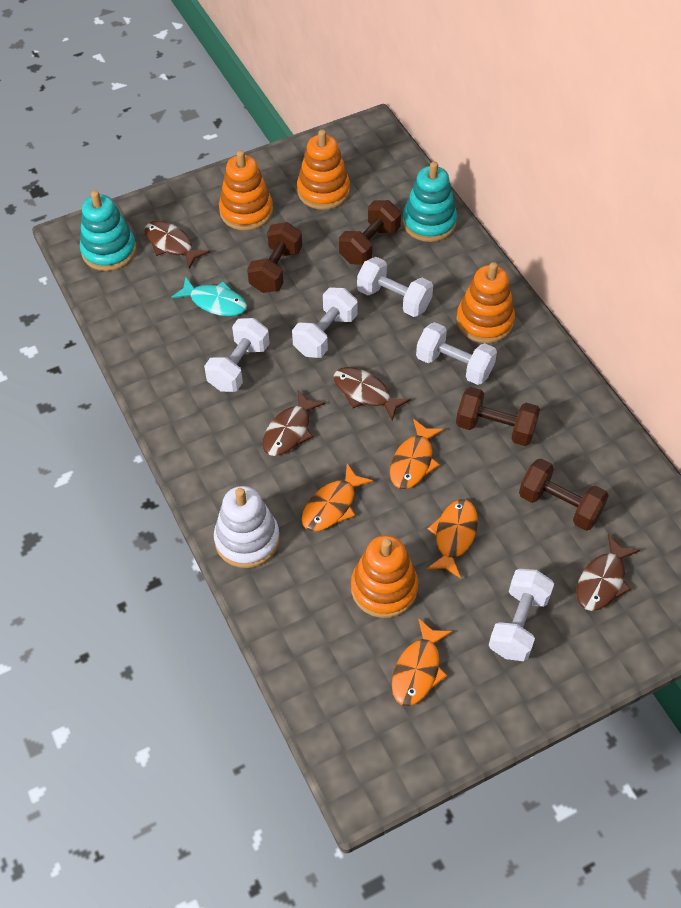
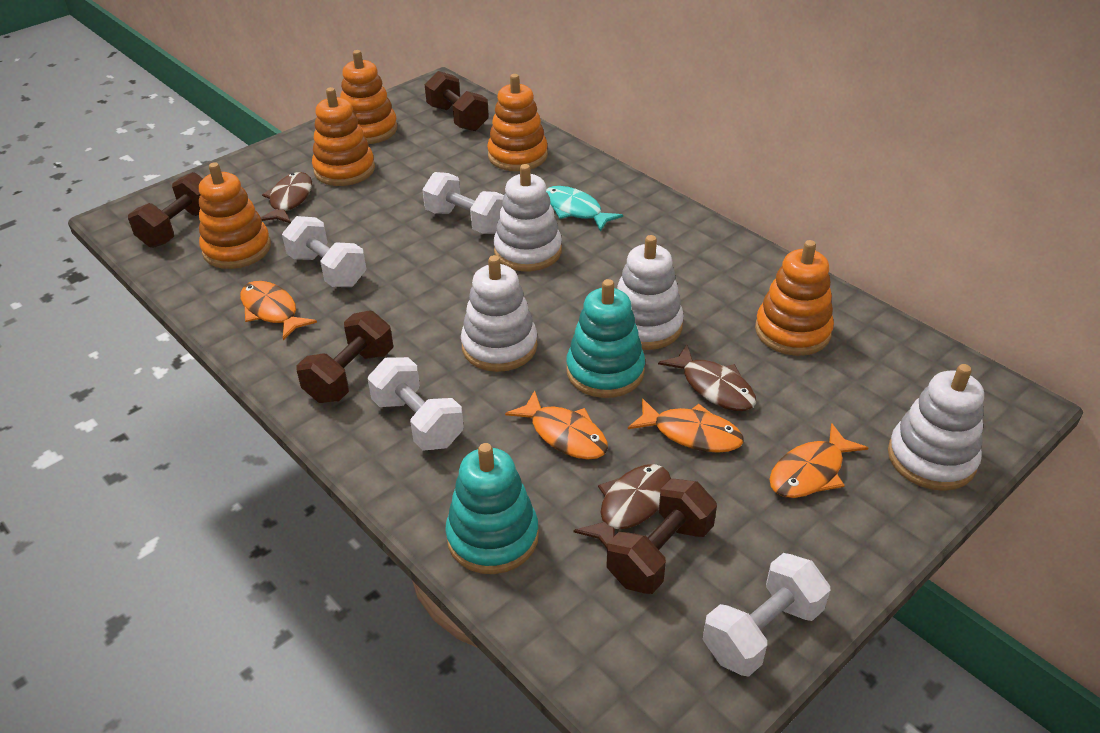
brown fish: [144,221,210,269] [262,390,325,456] [334,367,411,421] [577,534,640,611] = 4 -> [261,172,312,223] [574,464,671,549] [658,345,756,411] = 3
orange stacking toy: [219,150,273,231] [297,130,350,210] [351,535,418,618] [456,262,515,343] = 4 -> [199,162,271,269] [312,87,375,186] [340,50,397,144] [487,74,548,171] [755,240,834,356] = 5
white dumbbell: [204,318,270,392] [292,288,358,358] [357,257,433,317] [416,322,497,385] [489,569,554,661] = 5 -> [282,216,366,287] [367,357,464,451] [422,172,504,234] [703,553,830,676] = 4
white stacking toy: [214,486,280,568] = 1 -> [461,255,538,372] [493,164,562,271] [617,235,684,350] [888,364,984,491] = 4

